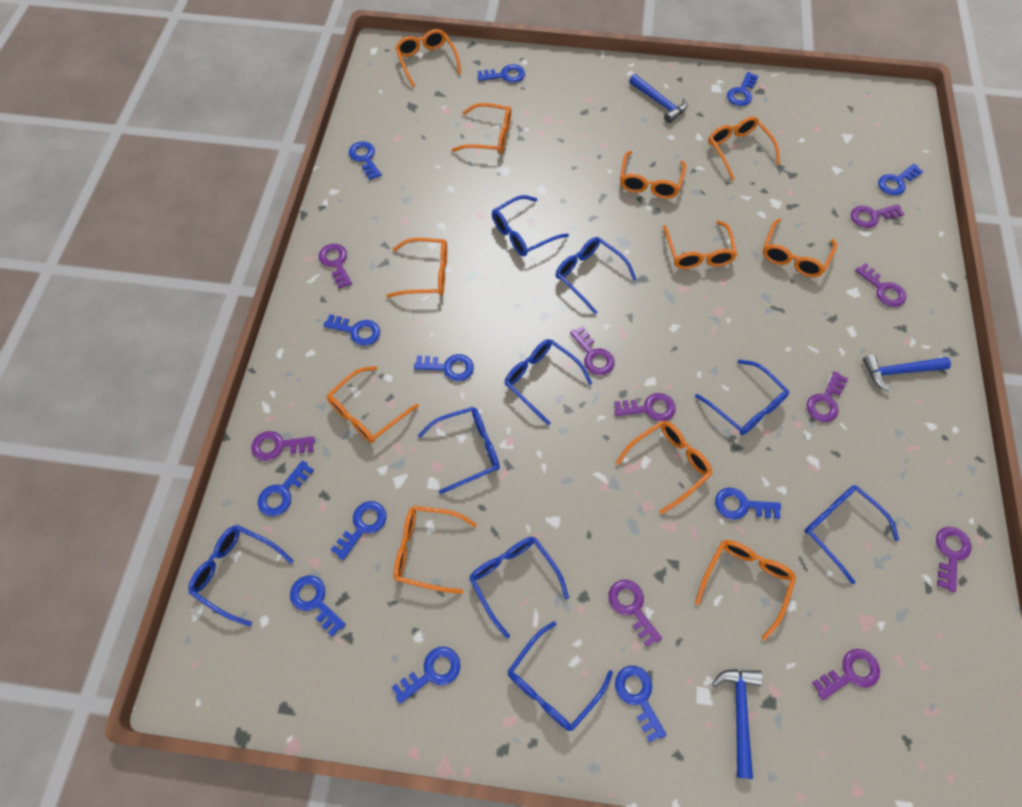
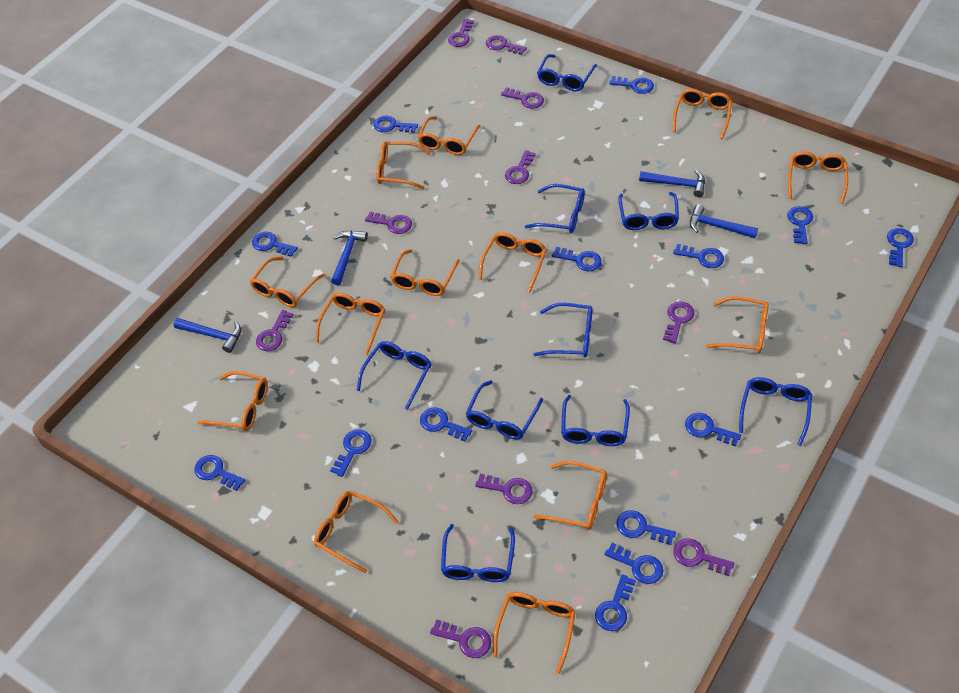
blue hammer: [629,74,687,123] [712,669,763,779] [863,355,951,392] = 3 -> [173,318,241,353] [331,231,368,285] [639,170,705,197] [690,204,758,238] = 4
blue key: [258,460,314,516] [290,576,346,637] [323,314,380,346] [331,501,387,560] [349,142,382,180] [391,647,460,704] [414,354,474,381] [478,64,525,83] [615,666,667,742] [715,488,781,520] [727,72,758,106] [878,164,923,195] = 12 -> [194,455,245,491] [252,232,298,257] [330,429,372,477] [374,116,418,133] [420,408,472,441] [552,247,602,271] [595,574,636,631] [604,543,663,584] [609,76,654,94] [616,510,676,545] [673,244,724,268] [685,413,741,446] [787,206,813,244] [887,228,914,267] = 14
orange glasses: [326,366,419,443] [386,238,447,298] [394,506,477,594] [395,29,461,88] [452,103,511,154] [615,421,712,514] [620,151,686,199] [663,221,737,269] [695,540,796,640] [708,116,780,181] [763,219,837,277] = 11 -> [198,371,268,431] [250,256,325,307] [314,491,399,573] [315,293,385,355] [376,141,431,189] [391,249,460,296] [417,116,480,155] [479,232,547,293] [493,592,576,674] [533,461,607,530] [673,89,732,140] [706,296,769,353] [788,152,848,204] = 13

